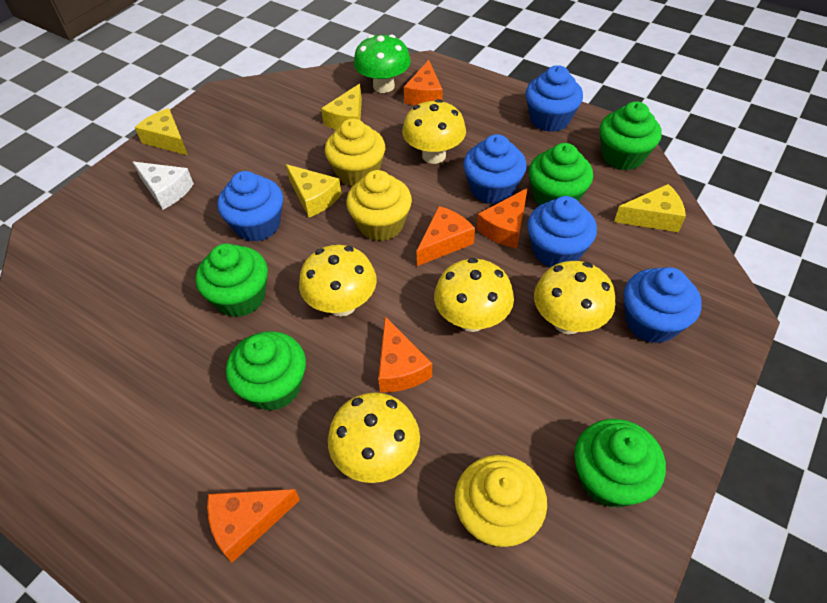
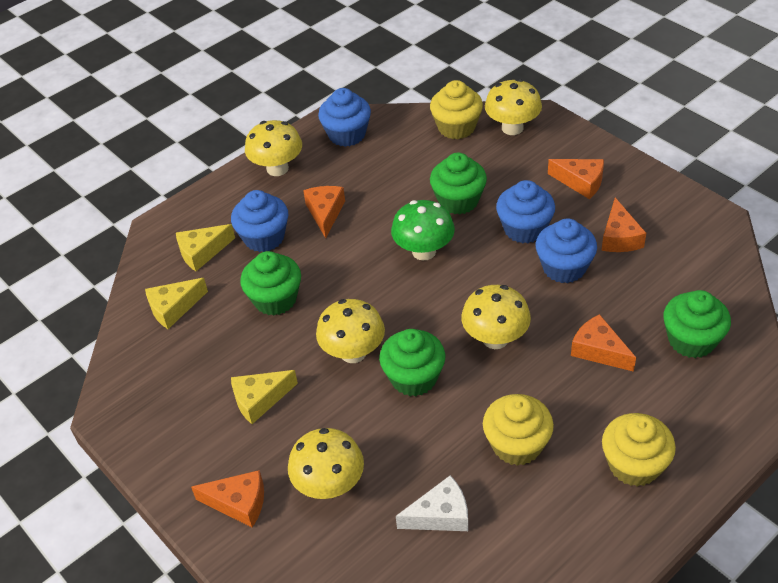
blue cupcake: [217,171,283,242] [463,134,527,204] [525,65,583,132] [527,196,597,267] [624,267,702,343] = 5 -> [231,190,288,252] [318,88,371,147] [496,180,555,243] [536,218,597,283] = 4
green cupcake: [195,243,268,317] [226,331,306,411] [529,143,593,206] [574,419,666,508] [600,101,662,170] = 5 -> [240,251,301,316] [379,329,445,396] [430,153,487,215] [663,290,731,358] = 4
yellow cheese: [135,108,188,155] [286,164,342,217] [321,84,362,130] [614,184,686,232] = 4 -> [145,278,208,329] [176,224,235,271] [231,370,298,424] = 3

